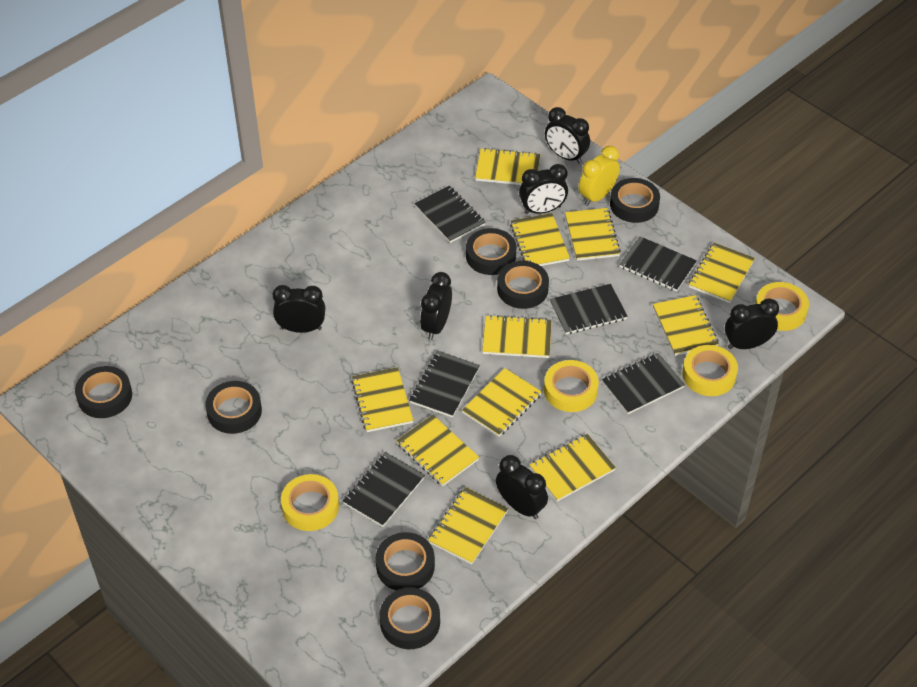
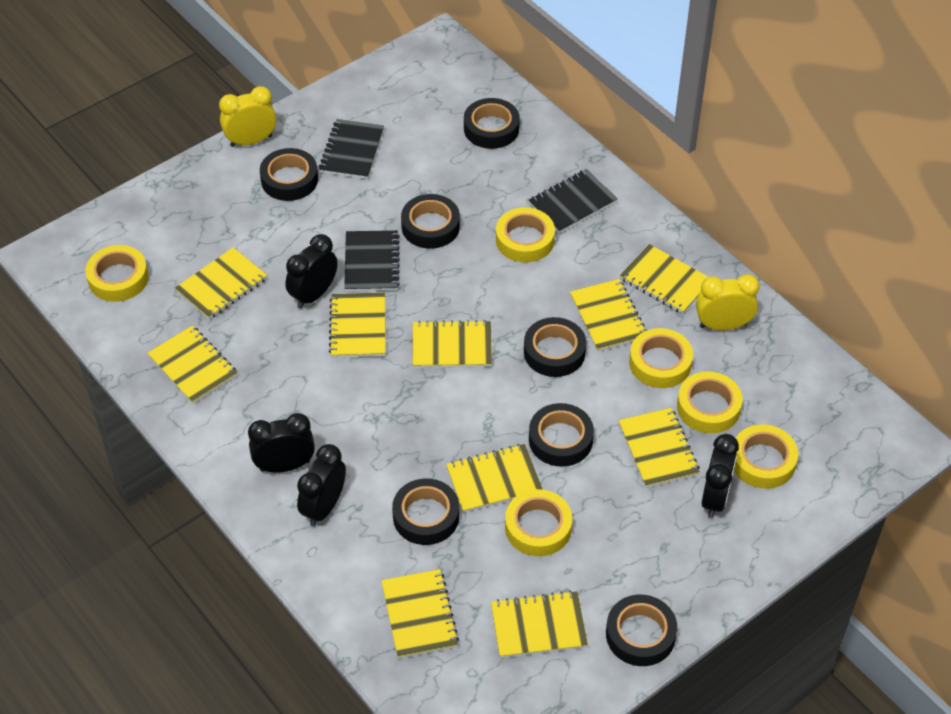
black clock: [272,285,325,333] [420,272,452,340] [496,455,548,519] [519,164,568,214] [545,107,590,164] [725,298,779,349] = 6 -> [248,413,315,473] [285,234,338,309] [297,444,346,526] [701,434,739,518] = 4
black notebook: [343,452,425,527] [409,351,480,418] [414,186,486,243] [550,284,628,334] [602,353,685,414] [620,236,697,292] = 6 -> [319,119,384,179] [344,230,400,292] [529,169,617,233] = 3
yellow clock: [579,146,620,206] = 1 -> [219,86,276,147] [696,274,760,330] = 2
yellow notebook: [351,367,413,432] [396,415,479,486] [428,487,509,564] [462,368,542,437] [475,148,540,185] [482,315,552,358] [510,213,570,266] [530,434,616,502] [565,208,621,261] [653,295,719,356] [689,243,755,303] = 11 -> [147,326,237,404] [175,247,267,320] [329,293,385,358] [381,569,459,659] [412,320,492,368] [446,444,543,513] [491,591,588,658] [570,279,647,352] [619,408,700,488] [620,244,708,314] = 10
yellow tape: [281,474,339,531] [544,360,599,412] [682,345,738,396] [755,282,809,331] = 4 -> [85,245,149,302] [496,207,555,263] [505,489,572,556] [629,328,693,388] [677,371,743,433] [734,424,798,489] = 6

